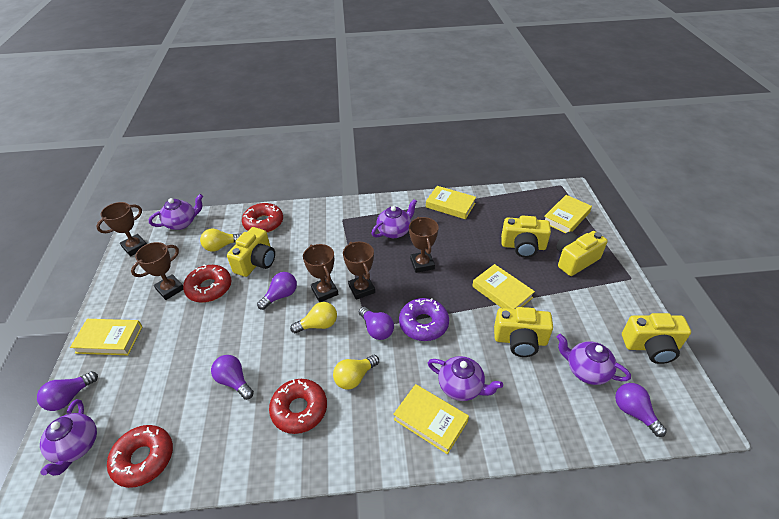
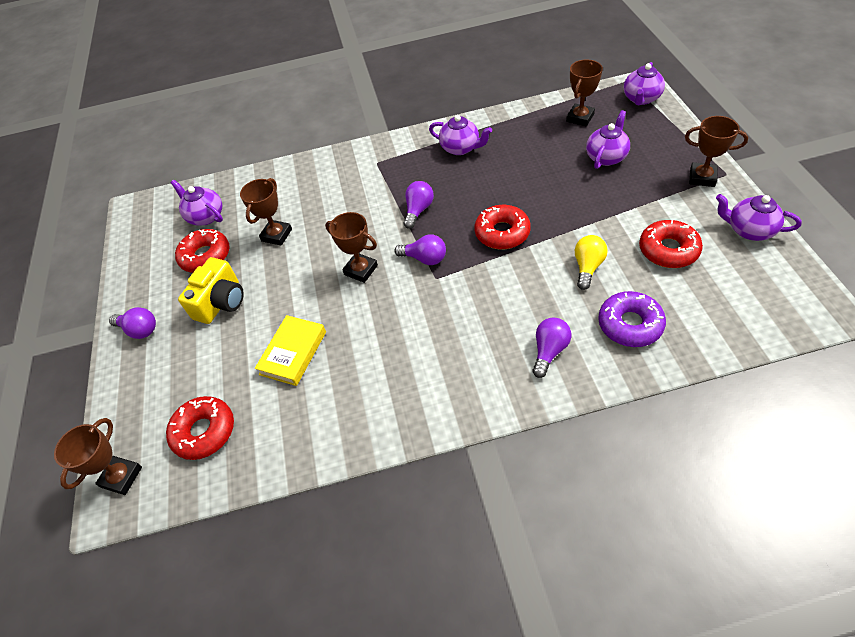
purple light bulb: [37,371,98,411] [211,355,254,400] [257,272,297,310] [359,307,394,340] [615,383,667,437] = 5 -> [109,307,156,339] [394,235,446,265] [404,181,434,229] [532,317,571,378] = 4
yellow book: [70,319,143,355] [393,384,469,454] [426,186,476,219] [472,264,535,309] [544,195,592,234] = 5 -> [255,315,326,386] = 1
yellow camera: [227,227,275,277] [494,307,553,357] [501,215,551,258] [556,231,608,276] [622,313,691,364] = 5 -> [178,257,244,324] = 1
yellow light bulb: [200,228,242,252] [290,302,337,333] [333,355,379,390] = 3 -> [575,235,608,290] = 1

